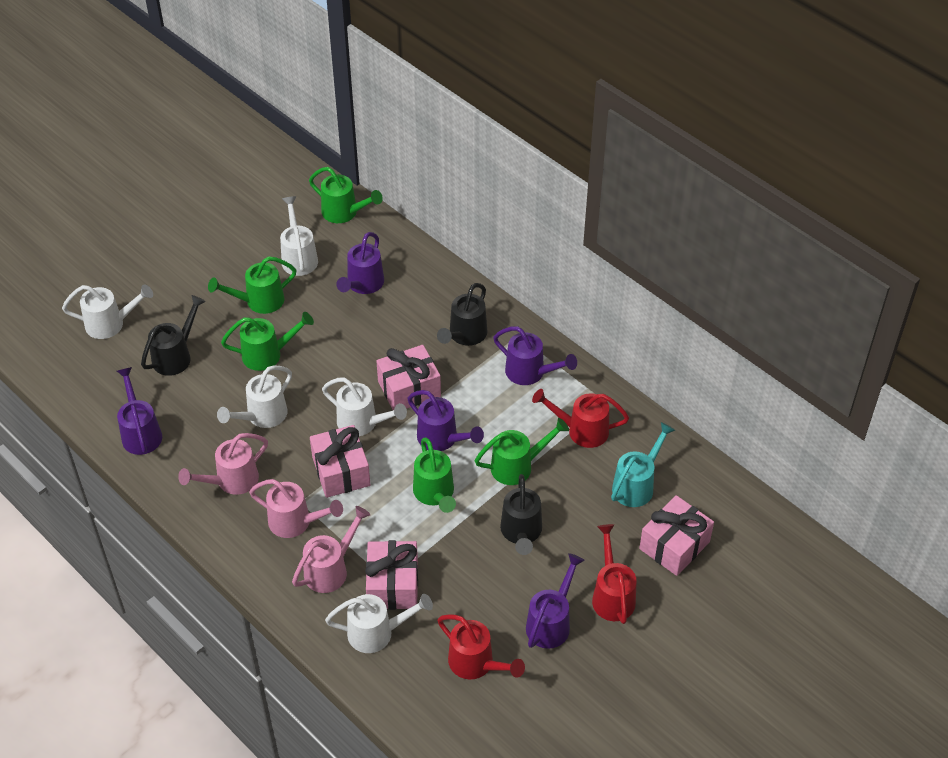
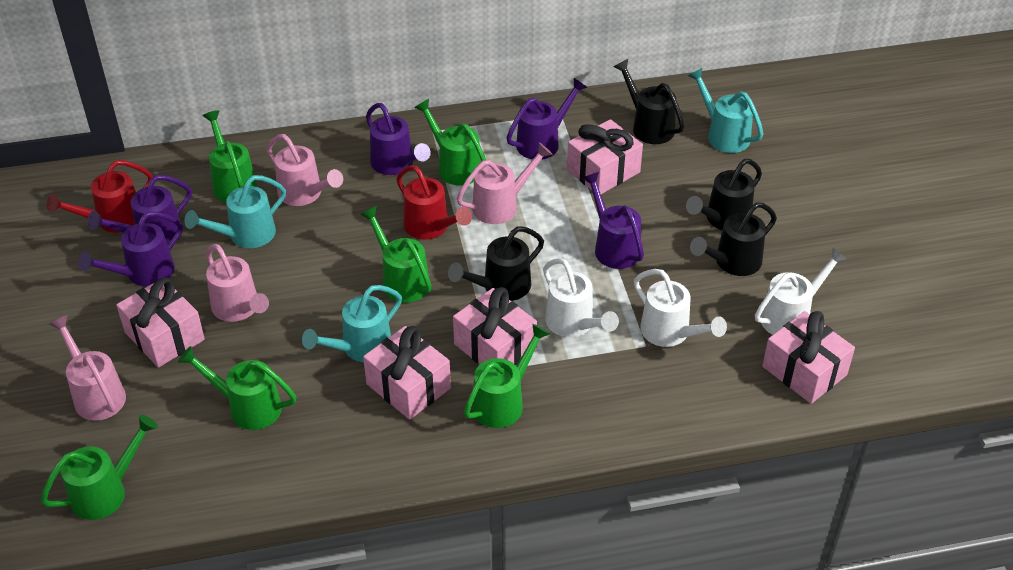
black watering can: [141,295,206,376] [437,283,488,346] [500,474,542,555] = 3 -> [448,227,544,301] [614,59,684,144] [686,159,762,230] [690,202,777,276] = 4
green watering can: [208,256,297,314] [221,312,314,371] [309,167,383,223] [413,437,456,513] [475,418,569,485] = 5 -> [41,415,158,520] [178,346,296,430] [203,110,257,202] [360,206,432,303] [414,99,486,186] [464,324,550,428] = 6
pink gift: [310,425,370,498] [365,540,418,610] [376,345,441,410] [639,495,714,576] = 4 -> [116,277,205,368] [363,326,451,420] [453,287,537,365] [567,119,643,194] [762,311,855,404] = 5
pink watering can: [178,433,268,495] [249,479,343,538] [292,506,370,593] = 3 -> [49,315,126,421] [206,244,269,322] [266,134,343,206] [457,143,553,224] = 4
red watering can: [437,614,525,680] [532,389,629,448] [592,524,637,624] = 3 -> [47,160,153,233] [396,165,472,240] = 2
turquoise watering can: [611,422,675,507] = 1 -> [184,175,286,248] [302,285,402,362] [688,67,763,153] = 3
white watering can: [62,284,153,339] [217,365,292,428] [280,196,318,276] [322,377,407,436] [325,594,433,653] = 5 -> [543,258,619,337] [634,269,727,347] [755,248,848,335] = 3

